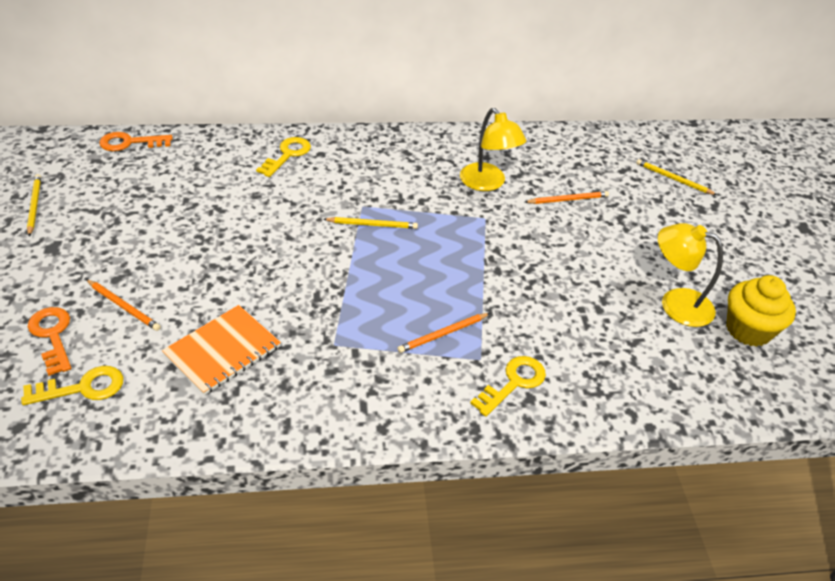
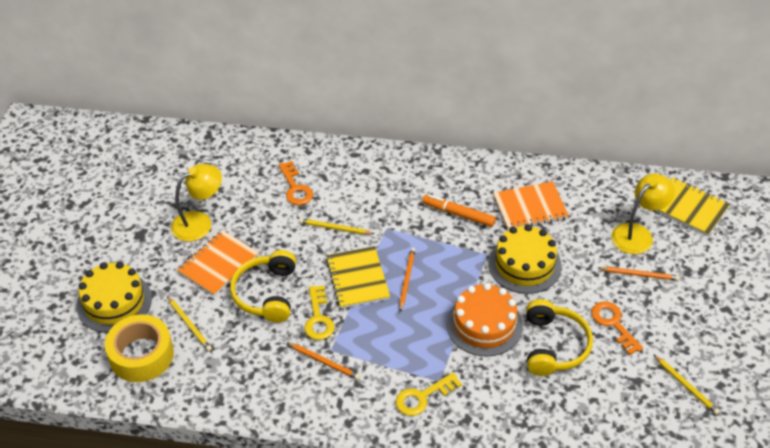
orange cake: none = 0 -> [447,283,523,357] = 1
orange marker: none = 0 -> [422,194,496,227] = 1
orange notebook: [162,305,281,395] = 1 -> [177,230,259,296] [493,182,569,230] = 2
yellow cake: none = 0 -> [76,262,152,333] [488,224,562,294] = 2
yellow cupcake: [726,275,796,347] = 1 -> none = 0
yellow headphones: none = 0 -> [230,250,296,323] [526,299,593,376] = 2
yellow key: [21,366,124,405] [256,137,311,177] [470,356,546,417] = 3 -> [304,285,335,340] [395,372,462,416] = 2
yellow notebook: none = 0 -> [326,246,390,308] [655,177,730,236] = 2
yellow tape: none = 0 -> [105,314,174,382] = 1

